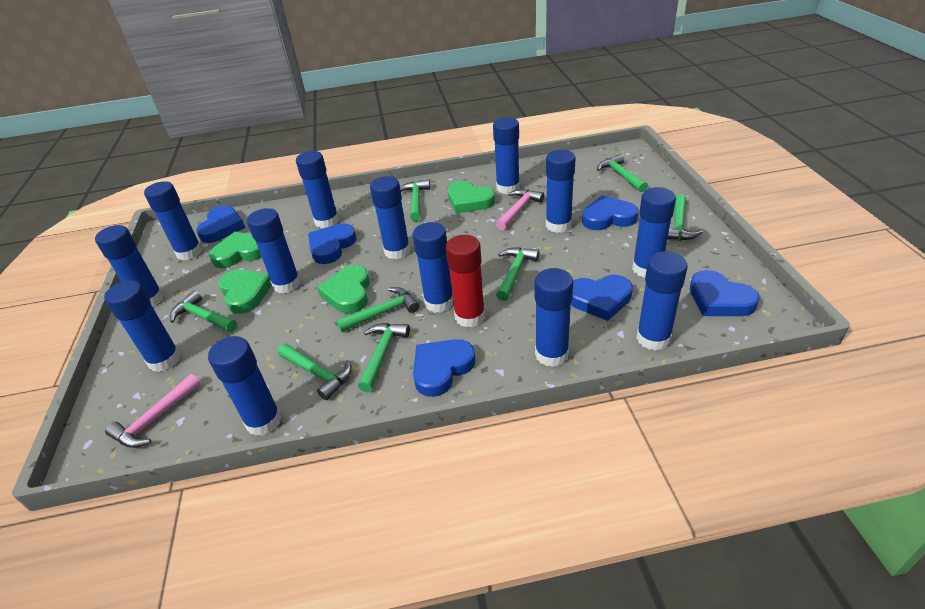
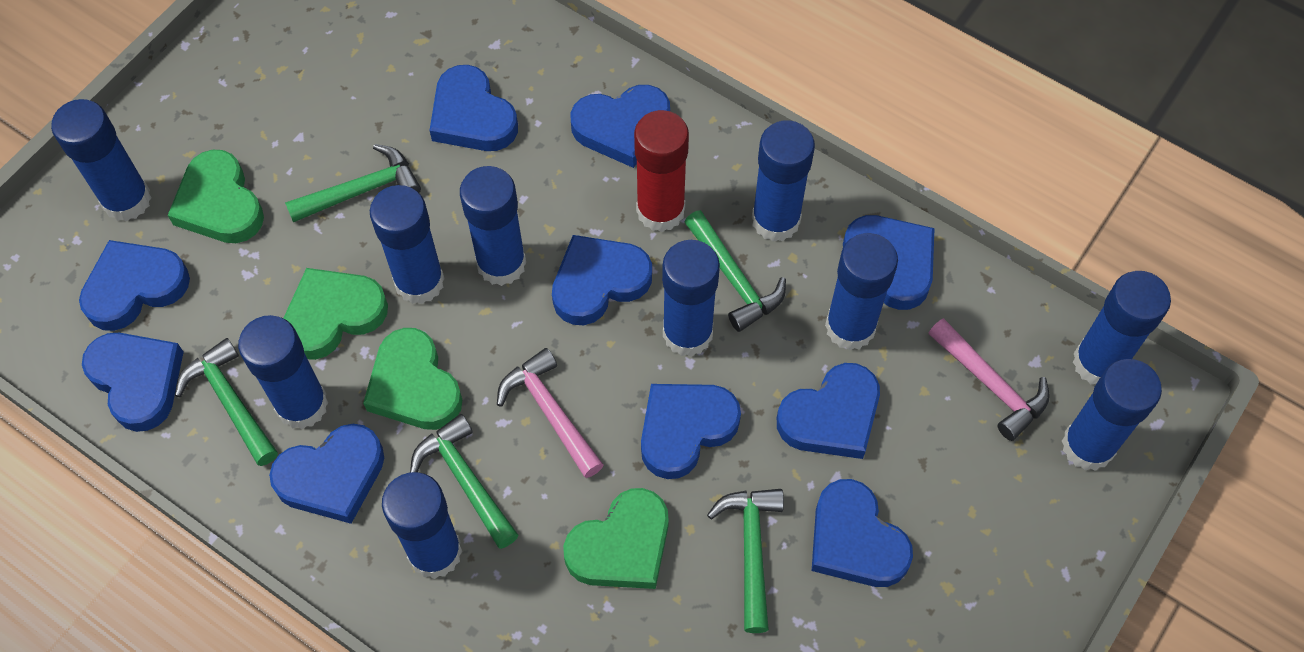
blue glue stick: [95,225,164,307] [104,280,181,372] [144,181,202,260] [208,336,281,436] [247,208,301,294] [296,151,339,228] [370,176,410,259] [413,222,454,313] [493,117,520,194] [535,268,573,367] [546,150,576,233] [632,187,676,278] [636,251,688,351] = 13 -> [51,99,152,221] [238,315,328,429] [370,185,445,304] [382,472,462,579] [460,166,526,286] [662,240,720,357] [752,120,815,242] [825,233,898,350] [1062,359,1162,471] [1073,271,1171,385] = 10
blue heart: [196,205,245,243] [308,223,356,264] [413,339,476,397] [571,275,633,321] [582,195,639,230] [690,270,760,316] = 6 -> [79,240,190,331] [82,333,184,432] [269,424,384,524] [429,65,518,151] [552,235,652,325] [570,85,670,168] [641,384,741,479] [777,363,880,459] [812,479,913,587] [843,215,935,310] = 10
green hammer: [170,290,237,332] [278,344,352,400] [336,287,419,332] [358,323,410,392] [400,179,430,221] [496,247,539,301] [597,154,648,192] [667,194,703,240] = 8 -> [175,338,278,466] [285,144,421,222] [410,414,518,549] [684,210,786,332] [707,489,784,633] = 5

